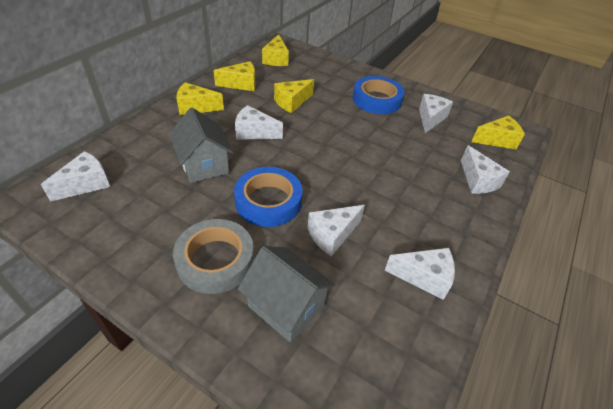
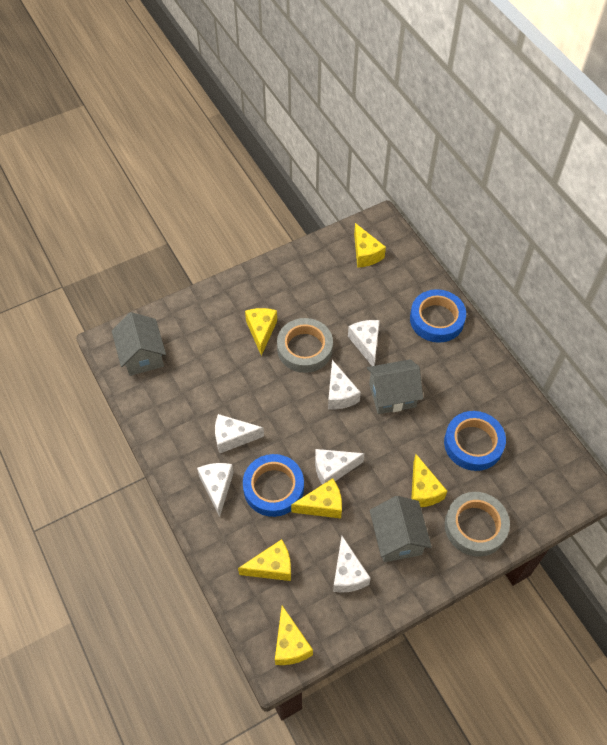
blue tape: [234,167,302,227] [353,76,405,114] = 2 -> [243,454,304,517] [410,289,466,343] [444,411,506,471] = 3
grey house: [169,108,234,183] [238,246,336,342] = 2 -> [112,312,166,376] [367,359,423,414] [370,496,432,562] = 3
grey tape: [173,219,254,294] = 1 -> [277,318,333,373] [445,492,510,557] = 2
yellow cheese: [176,82,224,115] [213,61,255,91] [262,34,289,66] [274,79,314,113] [471,115,525,149] = 5 -> [238,539,291,581] [245,308,277,356] [275,606,313,665] [291,478,342,518] [354,223,386,268] [411,454,447,507] = 6

